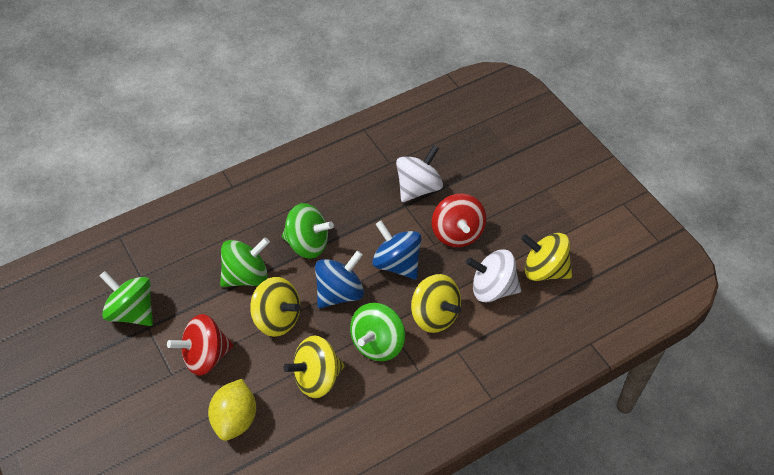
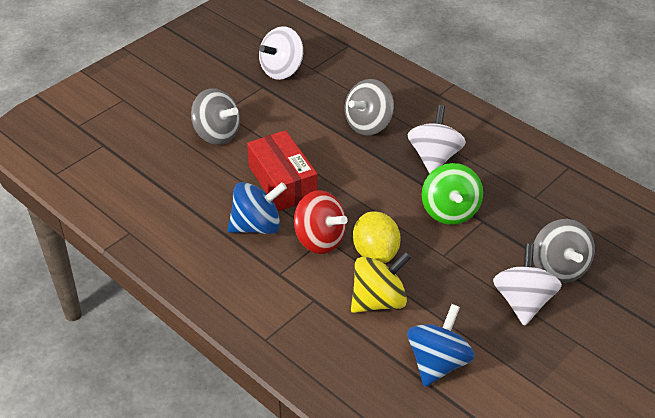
green spinning top: [100,271,153,326] [220,237,270,287] [282,203,334,259] [350,303,405,361] = 4 -> [422,163,483,225] = 1
grey spinning top: none = 0 -> [191,88,240,145] [344,79,394,136] [533,219,595,283] = 3
red box: none = 0 -> [247,130,318,211] = 1
red spinning top: [167,314,233,376] [432,194,486,247] = 2 -> [294,190,348,254] = 1
white spinning top: [396,145,443,202] [466,249,521,302] = 2 -> [259,26,303,80] [408,105,466,173] [493,243,562,326] = 3
yellow spinning top: [250,277,301,337] [283,335,345,398] [411,274,461,333] [521,233,572,281] = 4 -> [351,252,412,313] = 1

